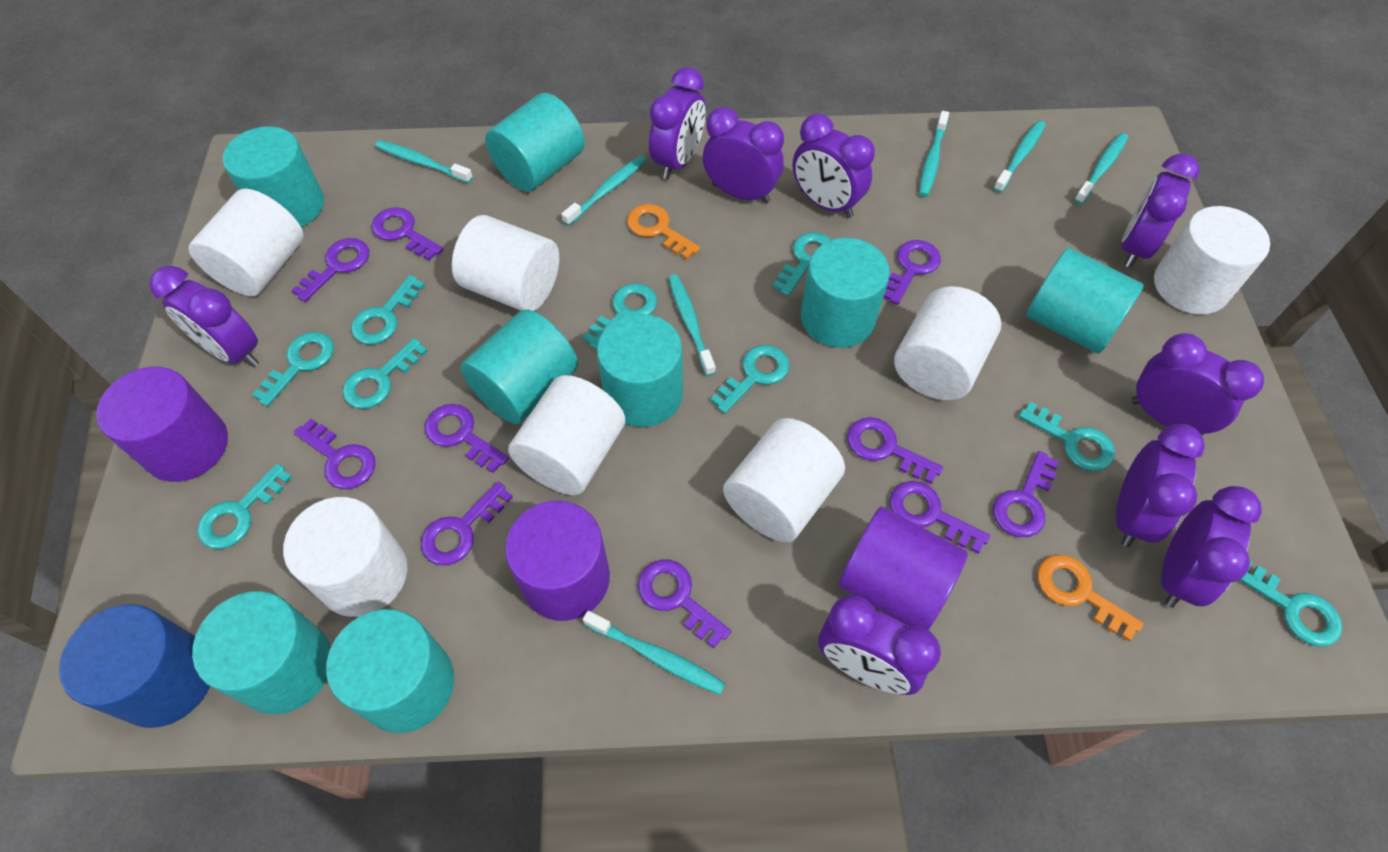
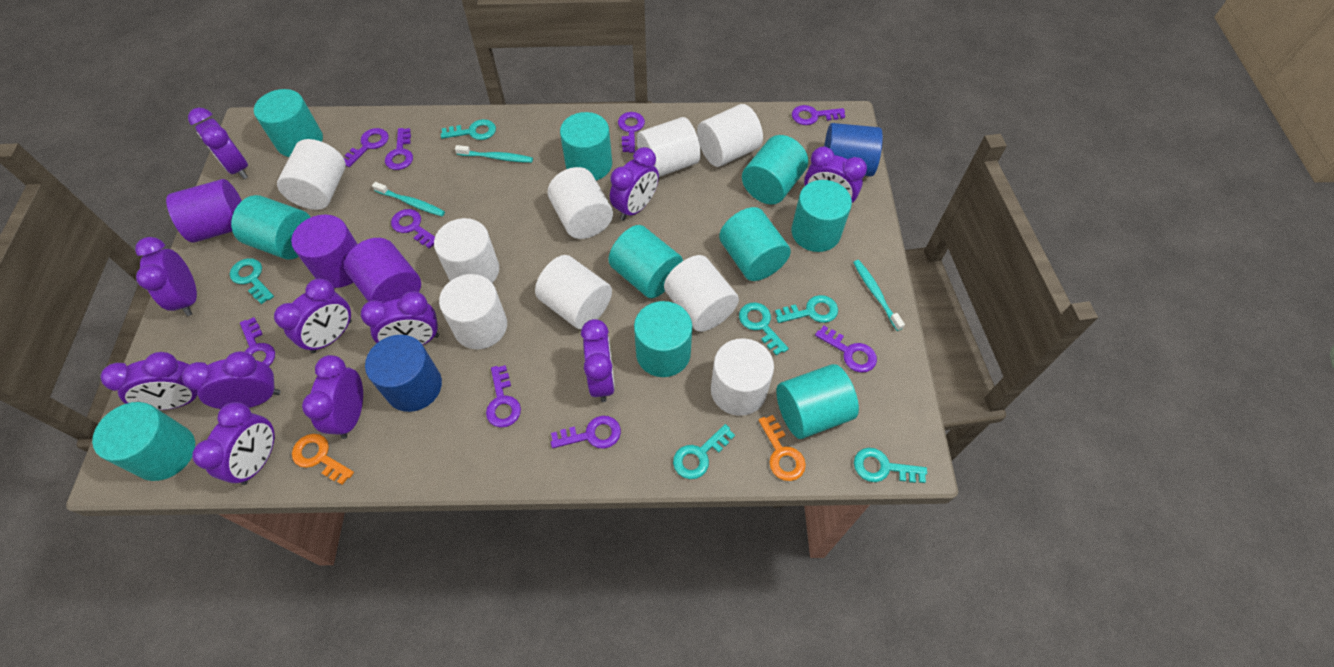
blue cylinder: [59,604,210,728] = 1 -> [365,335,442,412] [824,123,883,177] = 2
purple clock: [149,266,259,367] [649,67,706,179] [703,107,784,204] [793,114,875,218] [818,595,941,695] [1116,424,1205,547] [1121,153,1200,268] [1131,333,1264,436] [1161,486,1262,608] = 9 -> [100,352,197,410] [135,237,197,316] [182,351,281,409] [188,107,248,179] [192,402,275,485] [274,278,352,353] [302,355,363,439] [361,291,439,345] [581,319,615,402] [610,147,659,220] [804,147,867,203] = 11
purple key: [291,238,369,302] [294,418,376,489] [371,207,443,261] [421,482,513,566] [425,404,509,473] [638,560,731,648] [847,417,943,484] [884,240,941,305] [889,481,990,554] [993,451,1059,537] = 10 -> [240,317,275,366] [344,128,388,167] [385,128,413,170] [391,209,435,249] [486,365,521,428] [551,416,621,449] [618,112,645,153] [792,105,845,125] [815,326,877,373] = 9
turquoise cylinder: [192,591,331,714] [223,126,324,227] [326,609,454,733] [461,309,578,424] [485,93,585,192] [597,314,683,427] [801,238,890,348] [1026,248,1144,354] = 8 -> [92,402,195,481] [231,195,311,259] [254,89,323,157] [560,112,612,180] [608,225,683,298] [634,301,692,377] [719,207,791,281] [742,135,808,205] [776,364,859,439] [792,180,852,252] = 10
turquoise key: [197,463,292,549] [252,332,334,407] [342,338,427,409] [351,275,425,345] [583,283,657,350] [710,345,789,414] [773,232,831,296] [1018,401,1115,471] [1239,561,1343,646] = 9 -> [230,258,274,304] [441,119,496,140] [673,424,735,479] [739,302,789,356] [775,295,838,323] [854,448,927,483] = 6
turquoise toothbrush: [375,140,473,183] [561,156,647,226] [583,611,726,695] [668,274,716,376] [919,111,949,197] [993,120,1046,193] [1074,133,1128,204] = 7 -> [372,182,445,216] [455,145,533,163] [853,260,905,331] = 3
white cylinder: [189,189,304,296] [283,497,407,617] [452,215,559,311] [508,375,625,495] [723,418,845,542] [894,286,1001,400] [1154,206,1270,315] = 7 -> [277,139,346,210] [434,218,499,283] [439,274,507,349] [535,255,612,329] [548,167,613,239] [637,117,701,177] [664,255,739,332] [697,104,763,167] [711,338,774,416] = 9

